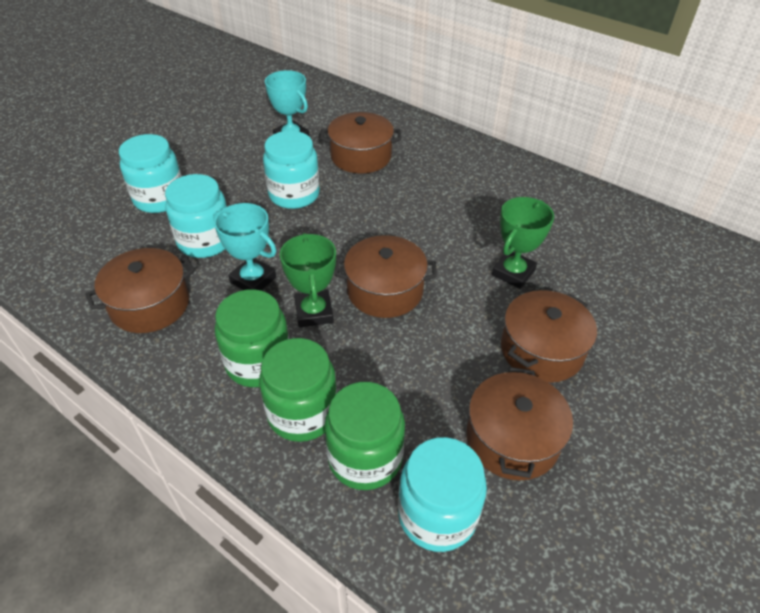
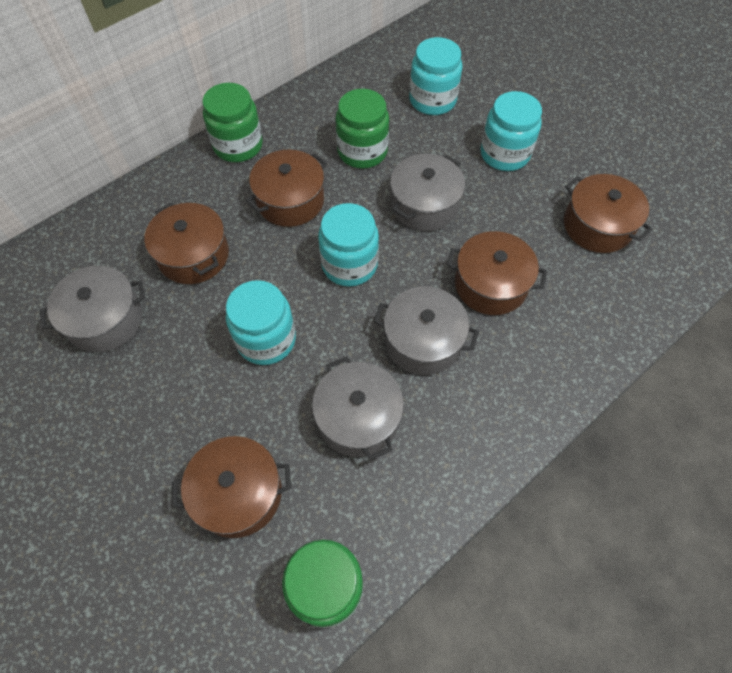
green trophy: [280,233,336,328] [492,197,554,289] = 2 -> none = 0
grey pot: none = 0 -> [40,266,145,352] [312,356,404,460] [374,287,479,375] [390,154,465,231] = 4
turquoise trophy: [213,203,277,290] [265,70,309,136] = 2 -> none = 0

